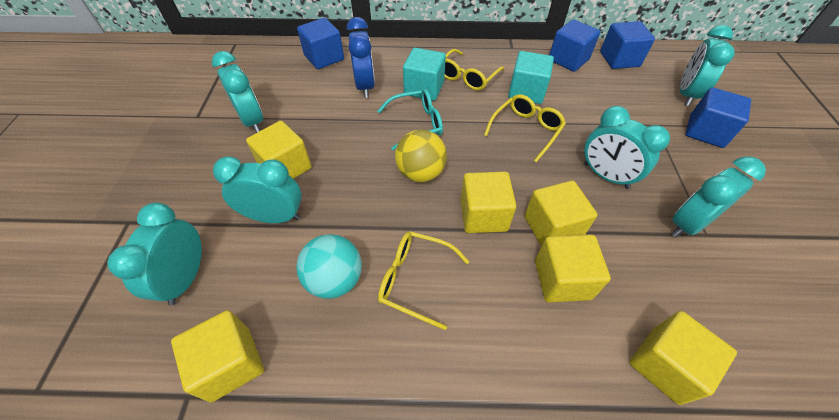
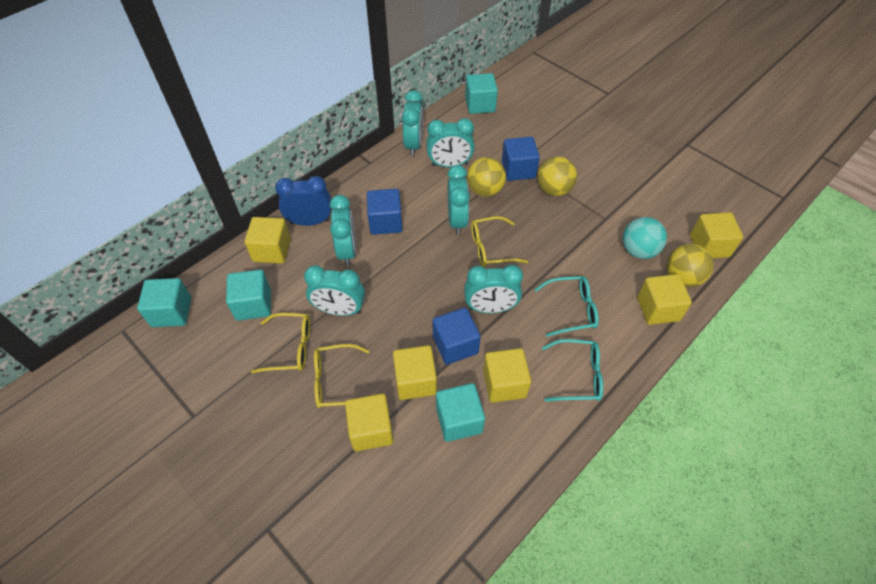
blue cube: [297,18,344,69] [549,19,601,72] [600,21,655,69] [685,87,751,148] = 4 -> [367,189,402,235] [433,308,481,365] [502,137,540,181] = 3
turquoise cube: [403,48,446,101] [508,51,554,104] = 2 -> [137,278,191,327] [226,270,271,321] [436,383,485,442] [465,73,498,114] = 4
turquoise glasses: [377,88,443,150] = 1 -> [534,276,599,337] [542,339,603,402] = 2
yellow ball: [395,130,447,182] = 1 -> [467,157,506,197] [537,156,577,196] [667,244,713,287] = 3

